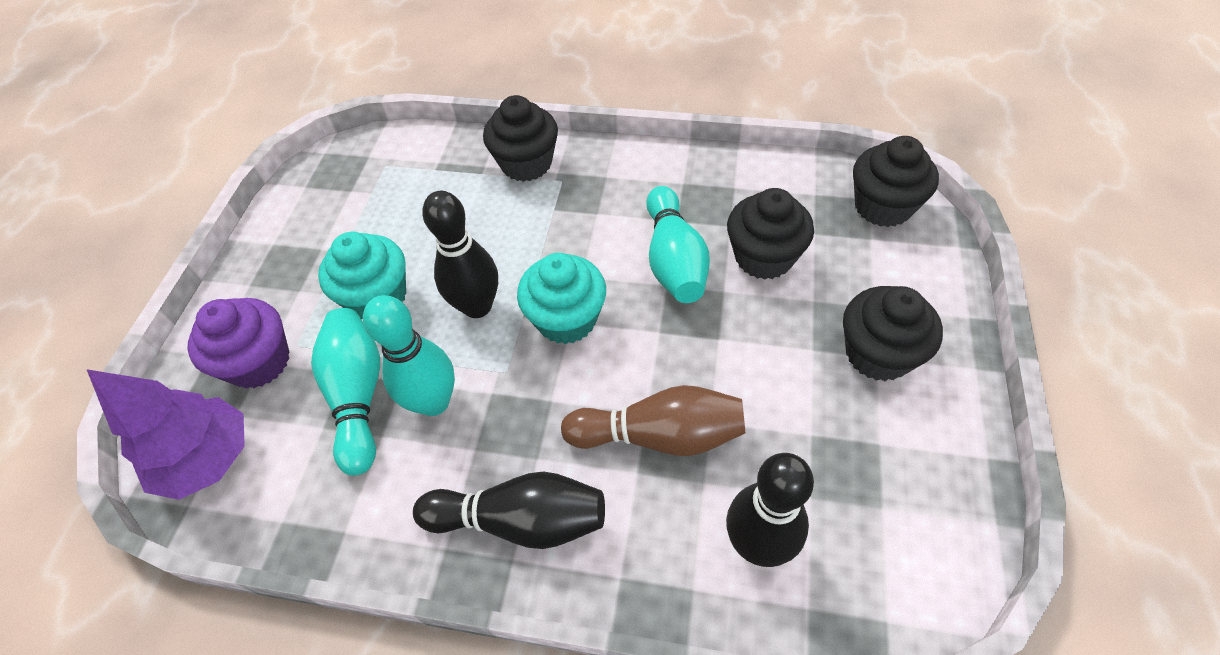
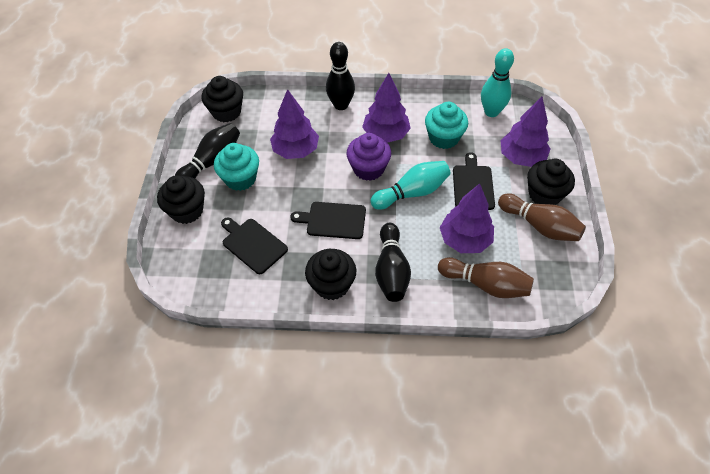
black cutting board: none = 0 -> [221,217,288,274] [291,202,366,239] [453,152,495,210] = 3
brown bowling pin: [561,385,745,456] = 1 -> [438,257,534,298] [498,193,586,241] = 2
purple tree: [87,369,245,500] = 1 -> [270,89,319,159] [362,73,411,143] [440,183,494,253] [500,97,551,167] = 4
turquoise bowling pin: [311,308,380,476] [363,295,455,416] [646,186,710,303] = 3 -> [370,161,451,210] [481,48,514,117] = 2

